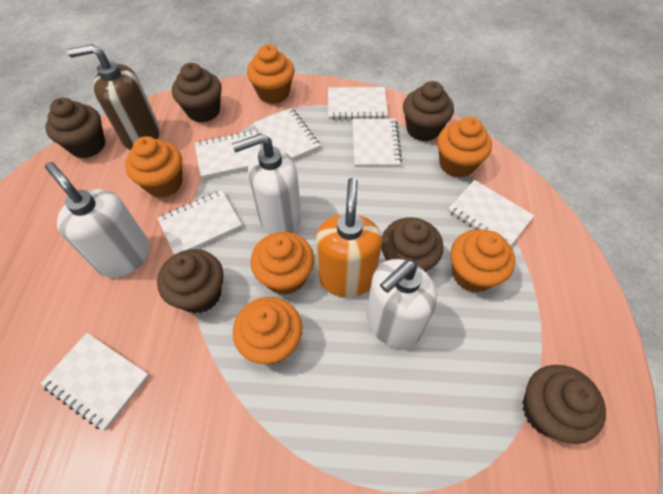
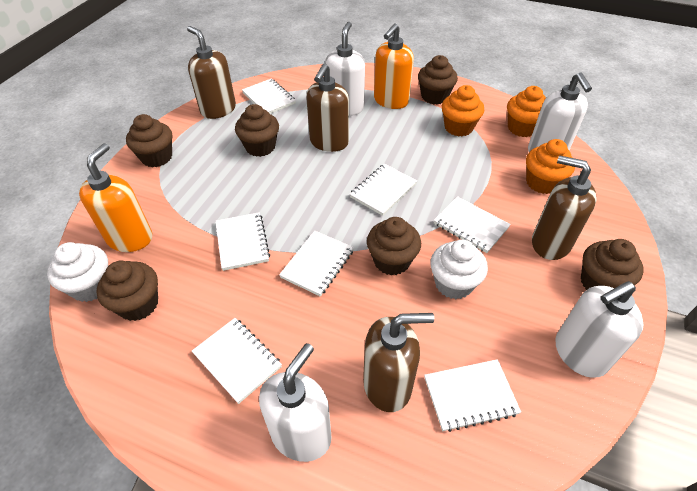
brown soap dispenser: [67,44,160,150] = 1 -> [187,26,236,119] [306,64,349,152] [363,313,434,412] [532,155,597,260] = 4
orange cupcake: [125,136,182,198] [233,297,302,364] [247,45,294,104] [251,232,314,295] [437,117,492,178] [451,229,515,292] = 6 -> [442,85,484,137] [507,86,546,137] [526,139,575,194] = 3
orange soap dispenser: [316,178,382,297] = 1 -> [79,143,152,252] [374,23,414,109] = 2
white cupcake: none = 0 -> [47,242,108,302] [430,240,488,299] = 2
white soap dispenser: [45,162,150,278] [232,133,301,234] [366,259,437,349] = 3 -> [259,343,331,462] [325,22,365,116] [528,72,592,152] [555,281,644,378] = 4

